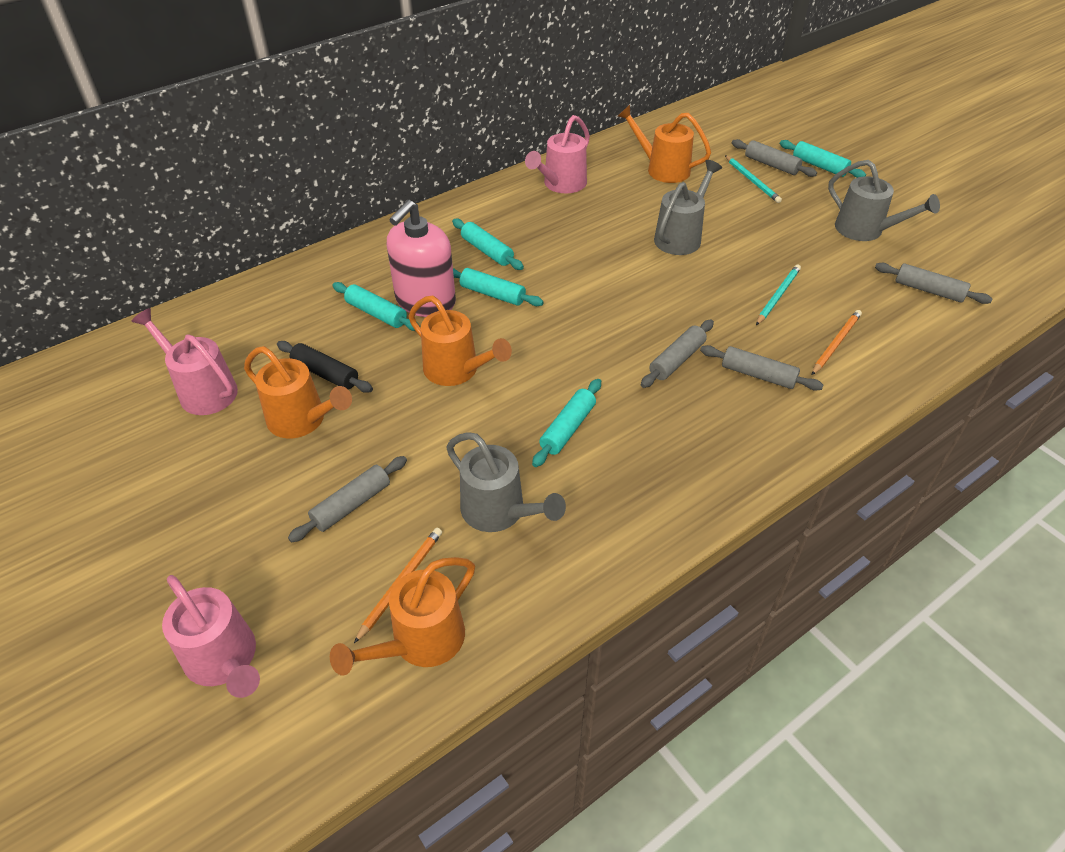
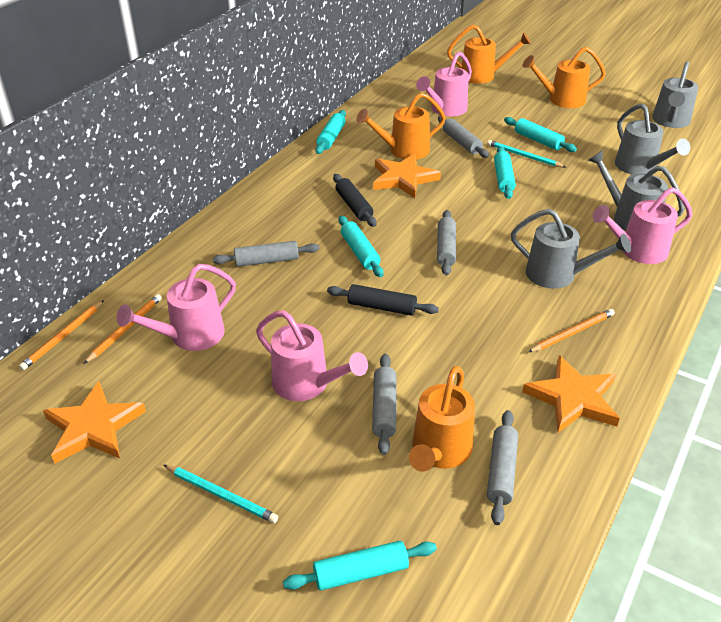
black rolling pin: [277,341,373,393] = 1 -> [327,284,439,316] [333,174,377,227] = 2
grey watering can: [446,432,566,532] [654,160,722,255] [828,160,940,241] = 3 -> [511,209,631,289] [588,150,685,231] [615,103,691,175] [652,61,698,128] = 4
orange pencil: [354,528,442,643] [812,310,862,375] = 2 -> [19,300,104,370] [84,294,162,364] [528,309,615,352] = 3
orange star: none = 0 -> [43,381,146,464] [373,153,441,198] [522,355,620,433] = 3
pink soap dispenser: [387,200,456,317] = 1 -> none = 0
pink watering can: [131,308,238,415] [162,575,260,698] [525,115,590,193] = 3 -> [117,264,236,351] [256,310,368,401] [416,52,472,116] [593,187,692,264] = 4

